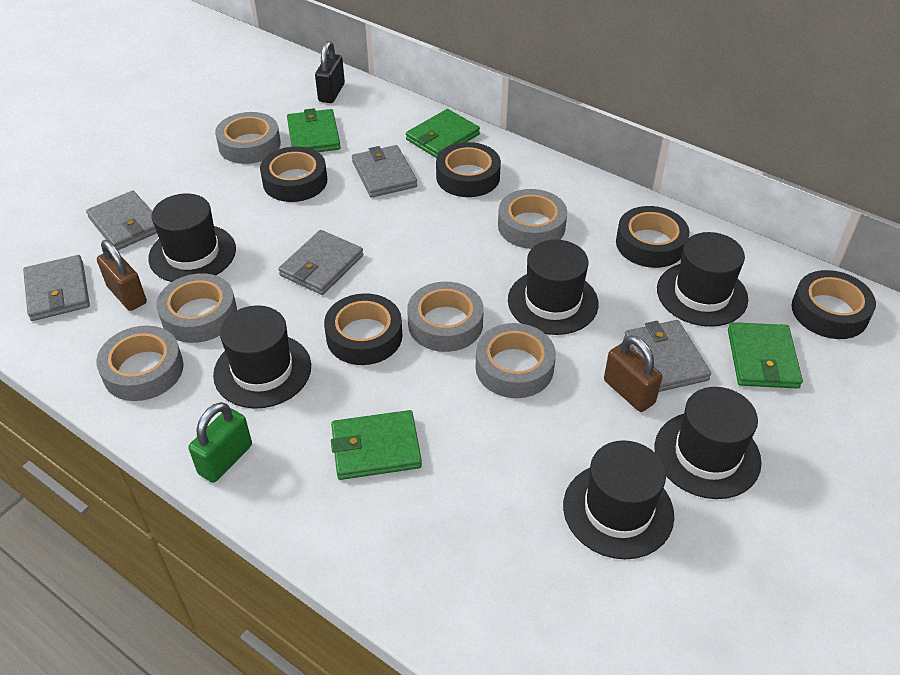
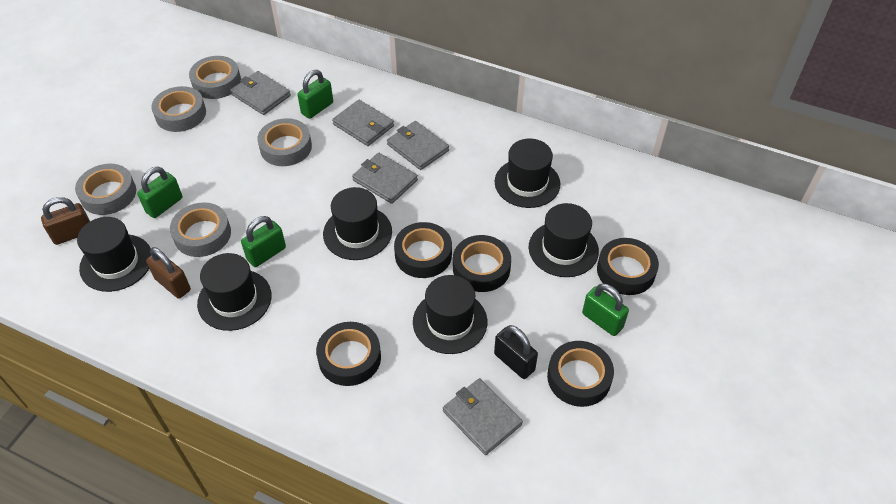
green padlock: [188,402,252,483] = 1 -> [137,167,182,218] [241,216,286,267] [297,70,333,119] [582,283,629,336] = 4
green wallet: [287,108,341,152] [331,410,422,480] [406,109,480,158] [728,322,803,389] = 4 -> none = 0
grey tape: [96,326,184,401] [157,273,237,343] [215,112,281,164] [407,282,484,352] [475,323,556,398] [498,189,567,249] = 6 -> [75,164,136,215] [151,86,206,132] [170,202,231,257] [189,56,241,99] [257,118,312,166] = 5

